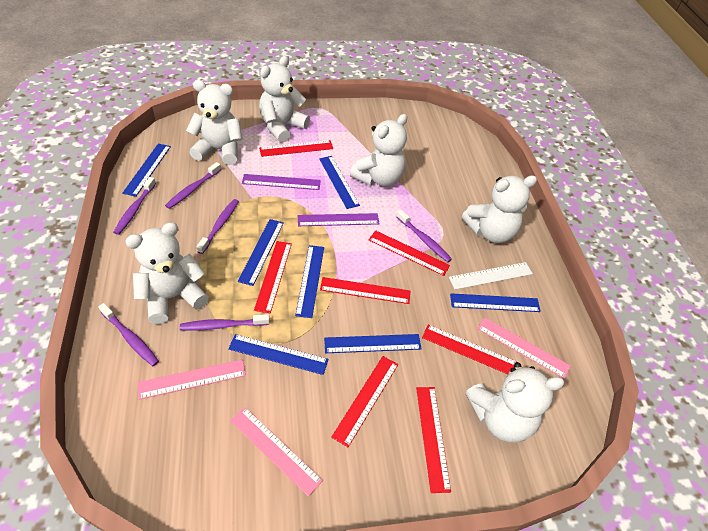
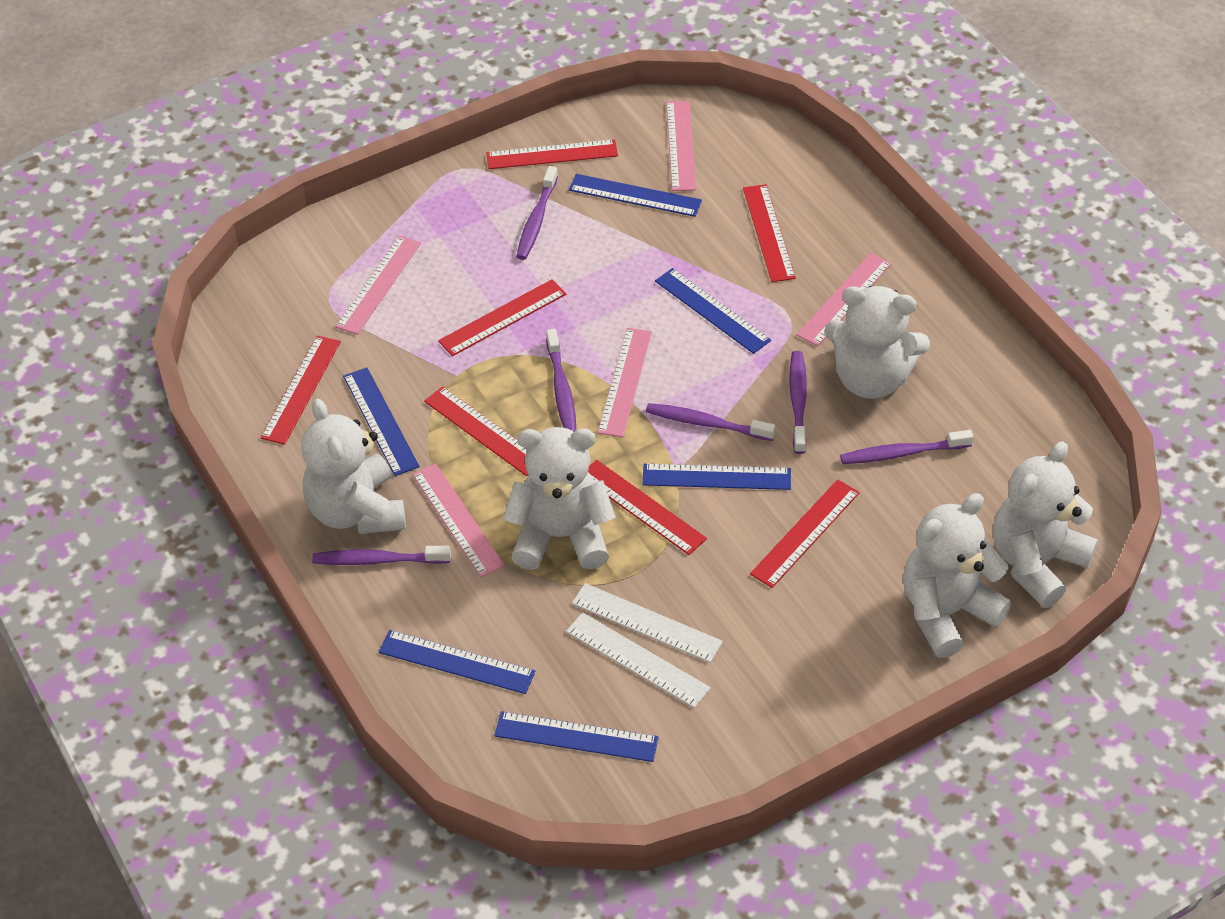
blue ruler: [122,144,171,197] [228,334,328,375] [238,219,284,286] [295,245,324,318] [319,156,360,209] [324,334,421,353] [450,293,541,312] = 7 -> [343,367,419,476] [379,630,536,694] [494,711,659,762] [569,174,702,217] [642,464,791,490] [655,268,771,354] = 6
pink ruler: [138,359,246,400] [230,407,323,497] [477,317,571,379] = 3 -> [335,236,421,335] [412,464,505,577] [597,328,652,437] [666,101,696,191] [797,253,892,346] = 5
purple ruler: [242,174,321,190] [298,213,379,226] = 2 -> none = 0
white ruler: [449,262,533,290] = 1 -> [566,612,711,708] [572,583,723,663] = 2
white teddy bear: [125,222,209,324] [186,80,242,165] [259,56,310,143] [350,114,407,186] [462,175,537,243] [465,362,565,443] = 6 -> [301,398,406,534] [503,427,616,570] [824,286,930,399] [903,493,1012,658] [993,441,1098,608] = 5

